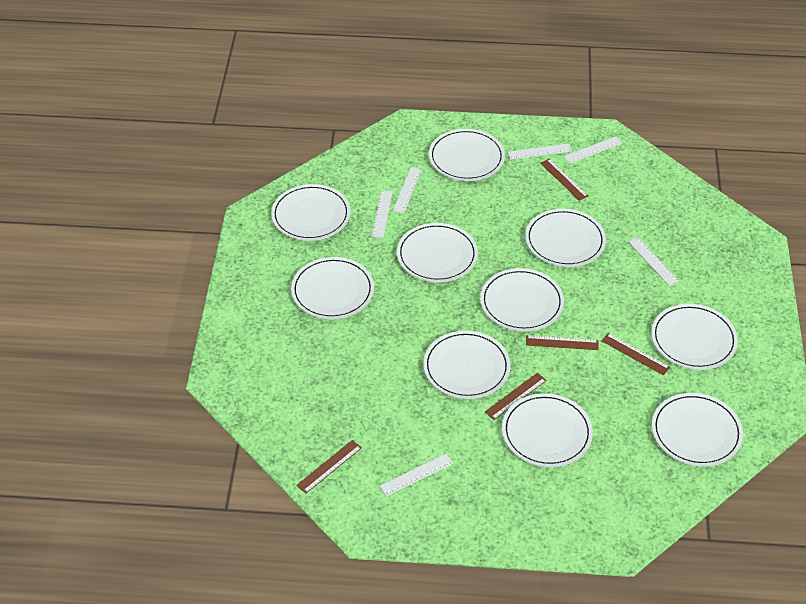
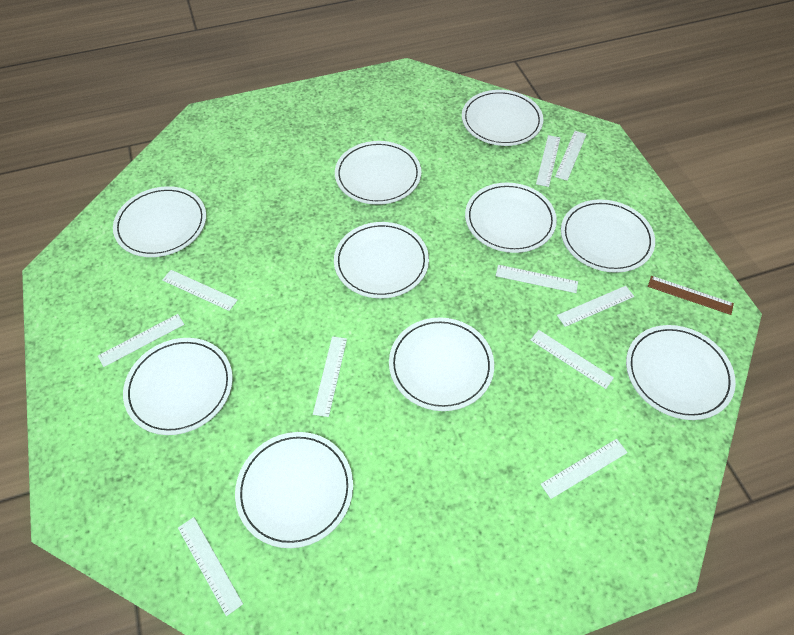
brown ruler: [296,440,362,494] [485,373,547,420] [526,335,598,350] [540,159,588,201] [601,333,670,375] = 5 -> [648,276,734,315] = 1
white ruler: [371,190,393,238] [379,454,453,496] [392,167,422,213] [508,143,572,160] [563,136,622,164] [629,238,679,285] = 6 -> [98,314,184,367] [162,270,238,311] [178,517,243,616] [313,336,347,417] [496,265,578,293] [531,330,614,389] [536,135,560,187] [540,439,628,499] [555,131,587,181] [557,286,634,327] = 10

